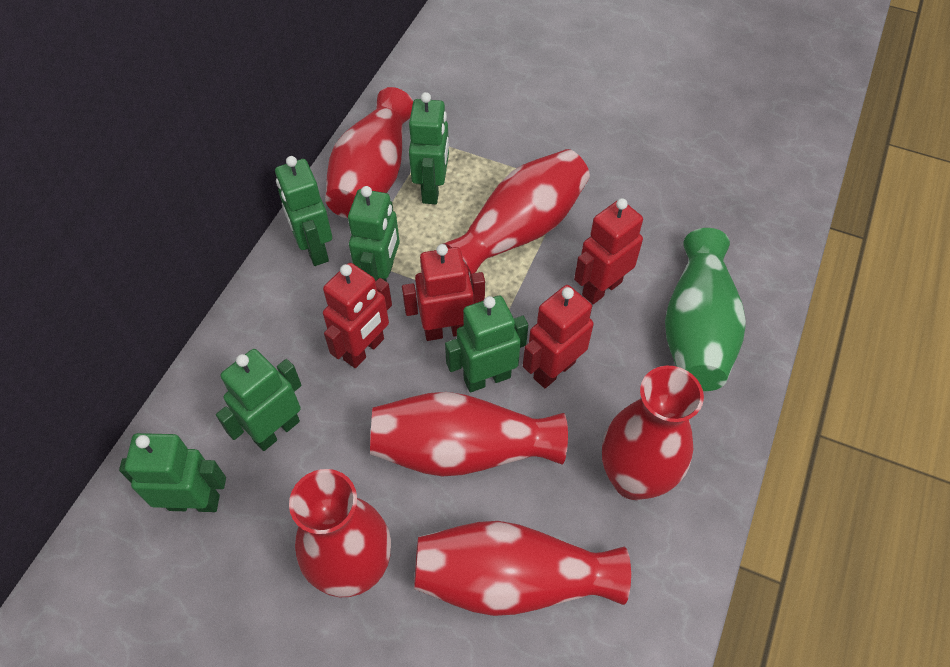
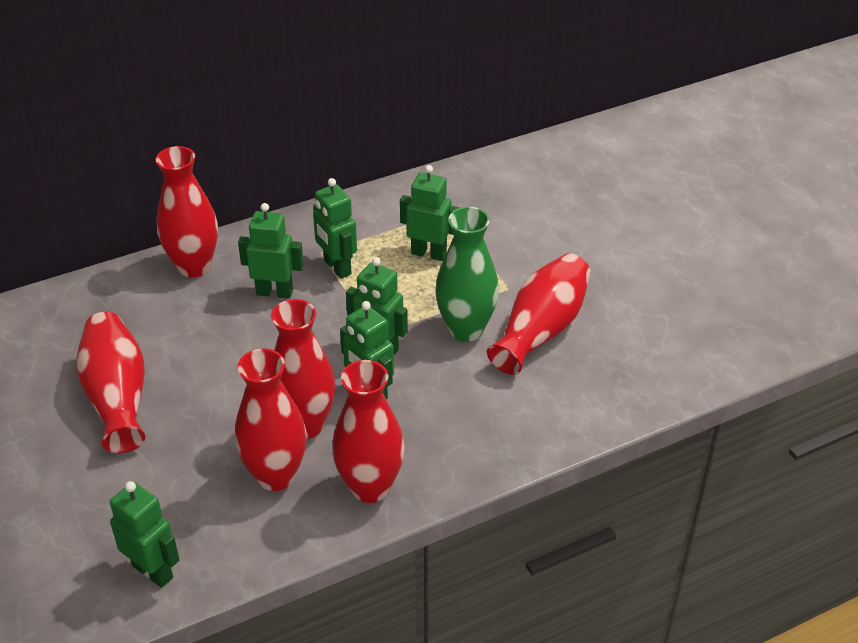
red robot: [323,263,392,368] [402,244,485,341] [523,285,594,388] [574,198,643,304] = 4 -> none = 0

